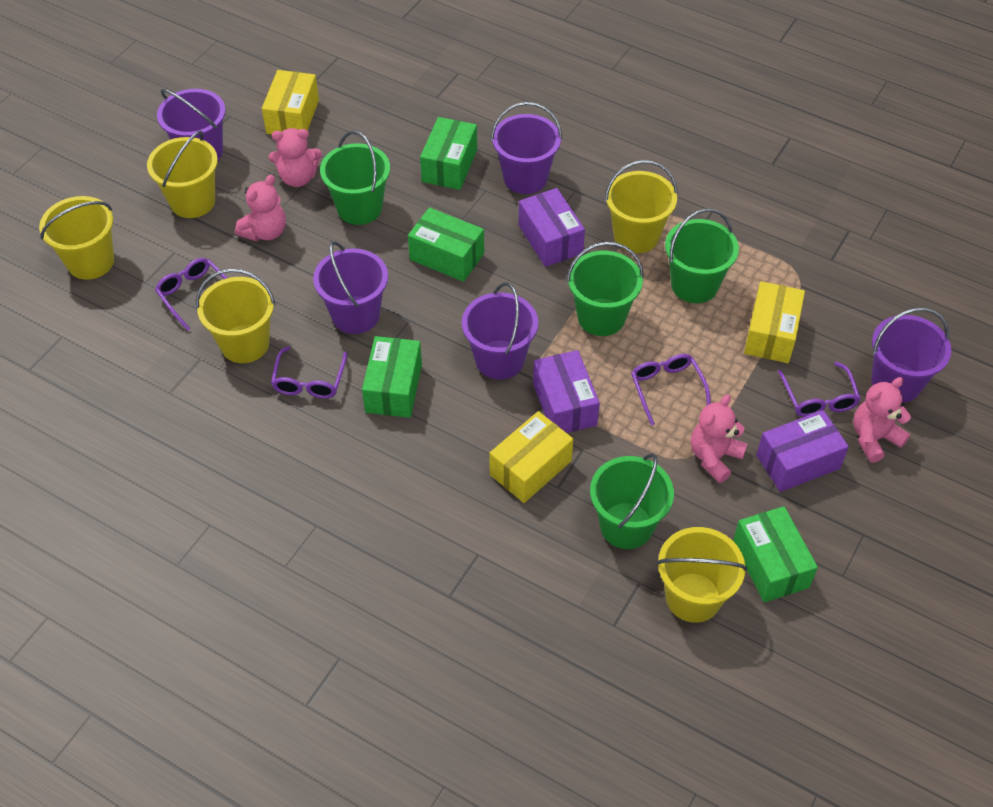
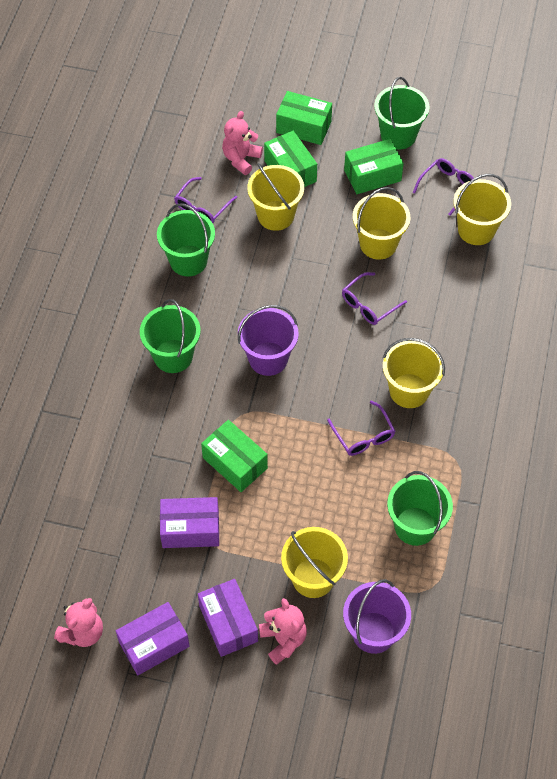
pink teddy bear: [235,175,286,242] [269,128,322,187] [691,394,747,483] [853,377,911,463] = 4 -> [54,598,103,647] [222,111,263,175] [259,598,307,665] = 3
purple bucket: [157,89,226,160] [313,241,388,334] [462,282,538,380] [491,102,562,194] [871,307,951,403] = 5 -> [238,305,299,376] [343,579,411,654] = 2
yellow box: [262,70,319,134] [490,411,573,503] [744,281,805,363] = 3 -> none = 0

